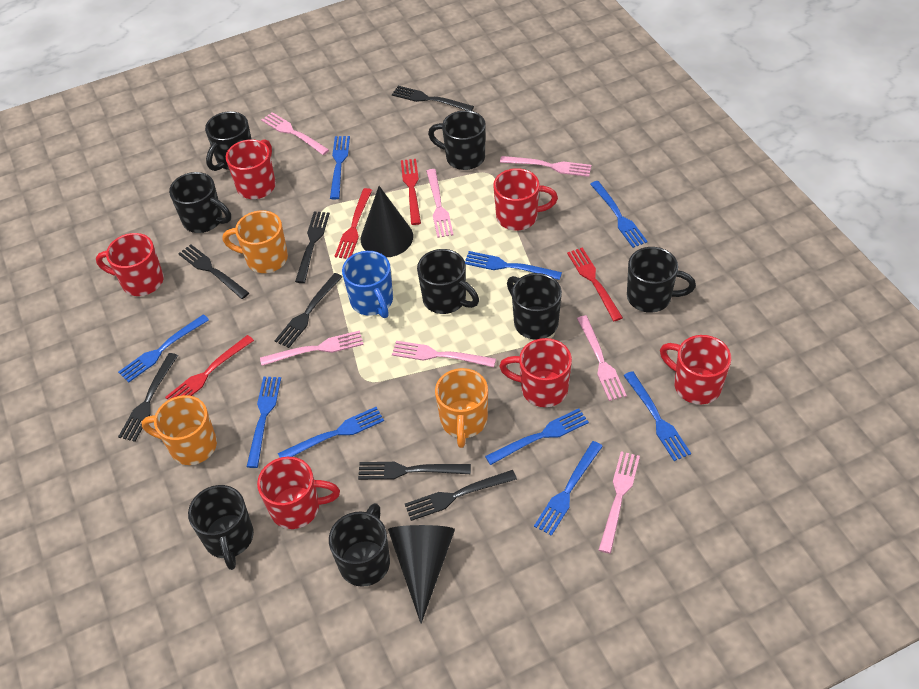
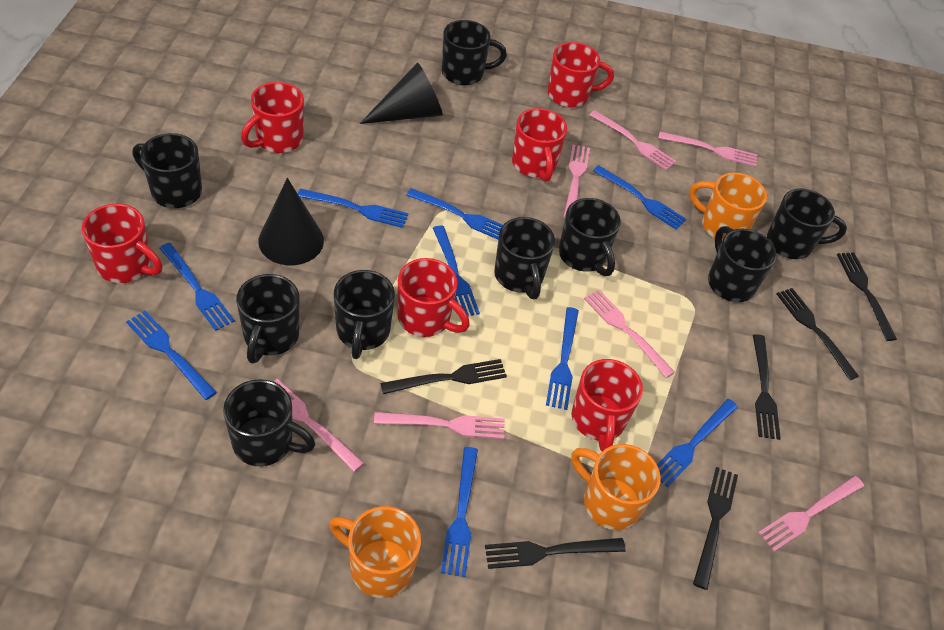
black fork: [118,353,178,442] [178,244,249,299] [274,273,342,348] [295,211,330,283] [358,462,471,480] [392,86,474,111] [405,470,517,521] = 7 -> [380,359,507,394] [485,538,626,569] [693,467,738,590] [753,334,781,440] [777,288,859,380] [837,252,897,341] = 6
black mug: [169,172,231,233] [188,485,254,570] [205,111,251,171] [329,503,390,587] [417,249,479,314] [428,110,486,170] [507,273,562,340] [627,247,696,313] = 8 -> [132,133,202,208] [223,379,315,466] [236,274,299,364] [334,270,395,359] [442,20,507,86] [494,217,555,299] [559,198,621,276] [708,226,777,302] [767,188,847,259] = 9
blue mug: [342,251,393,318] = 1 -> none = 0
red fork: [165,335,254,399] [335,188,372,259] [401,159,421,225] [567,248,623,321] = 4 -> none = 0

